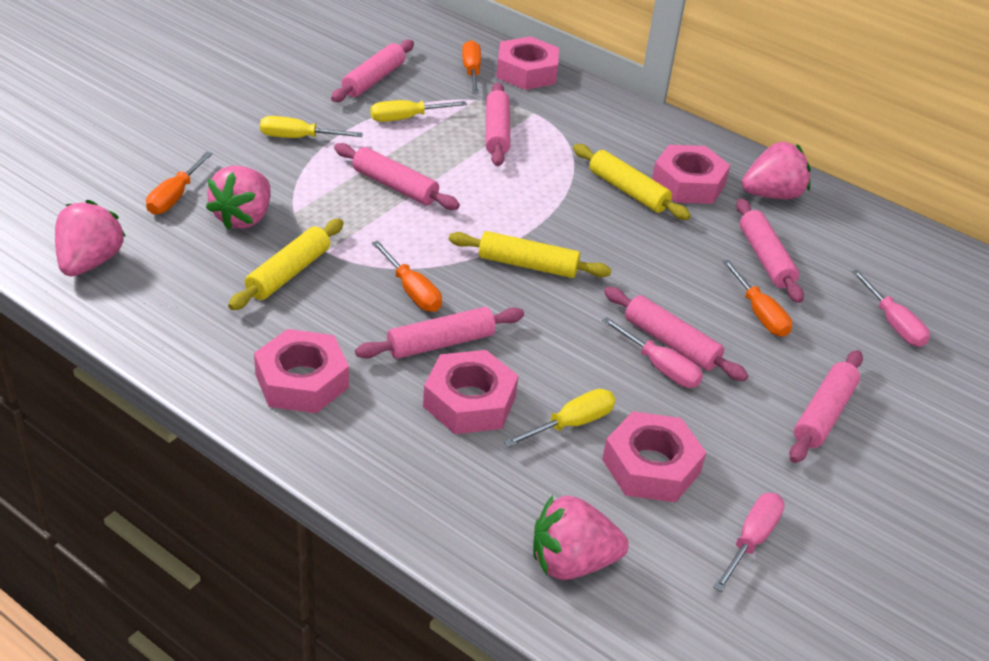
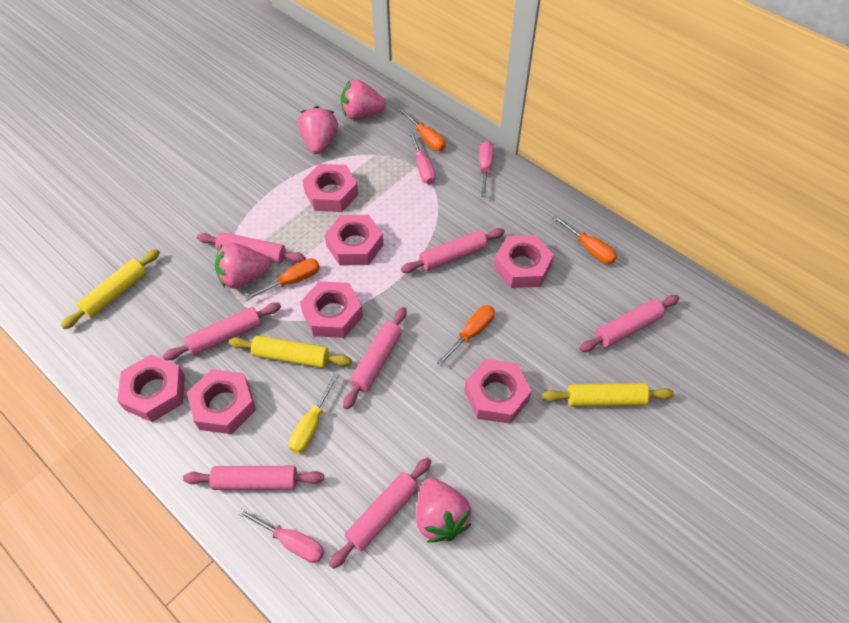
pink nut: [254,329,349,413] [423,350,519,434] [496,36,559,90] [602,411,706,503] [652,145,731,204] = 5 -> [117,354,185,422] [187,369,256,434] [300,281,363,338] [302,164,358,212] [324,215,384,266] [464,359,532,424] [494,235,554,288] = 7
yellow screwdriver: [260,116,363,138] [370,100,467,122] [504,389,615,447] = 3 -> [289,374,338,453] = 1

